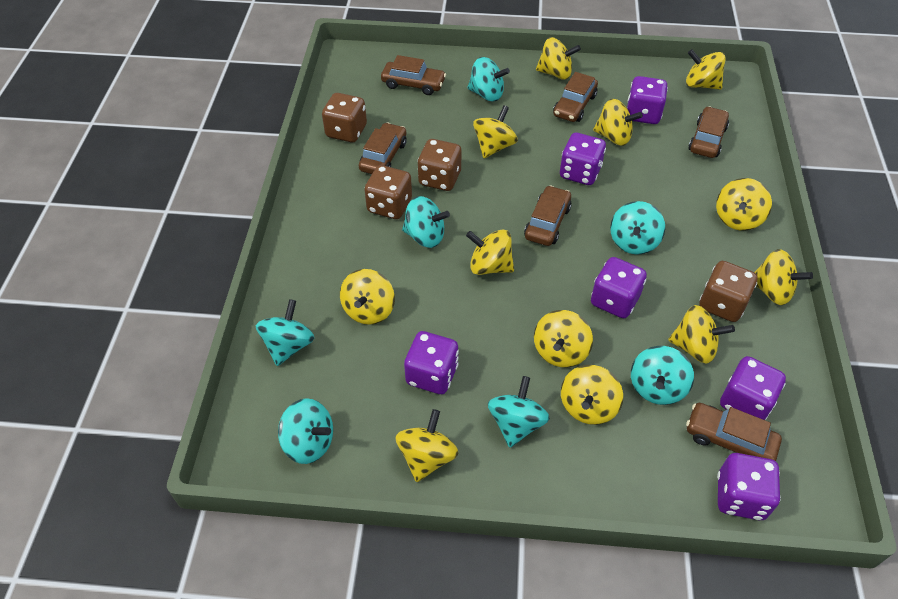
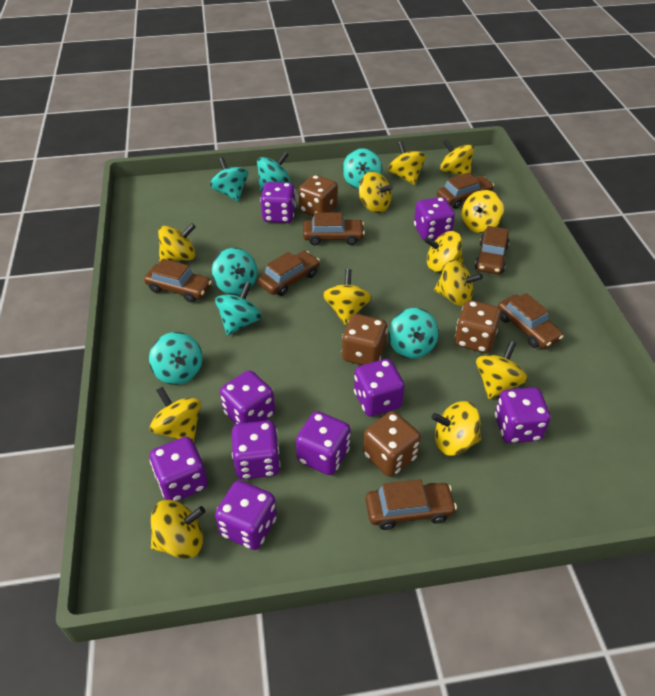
brown car: [359,123,407,174] [381,55,446,95] [524,185,572,246] [553,72,598,122] [686,403,782,461] [689,106,729,158] = 6 -> [144,259,212,303] [258,251,320,296] [303,212,365,245] [366,479,457,530] [437,172,494,209] [475,226,510,274] [498,293,564,349] = 7
purple dice: [404,331,459,394] [560,133,606,185] [591,257,647,318] [627,76,668,124] [717,453,781,520] [720,356,786,420] = 6 -> [150,437,208,501] [215,480,277,550] [220,370,275,424] [232,421,280,479] [260,182,296,223] [296,411,351,475] [354,359,405,416] [414,197,455,240] [495,387,551,443] = 9

